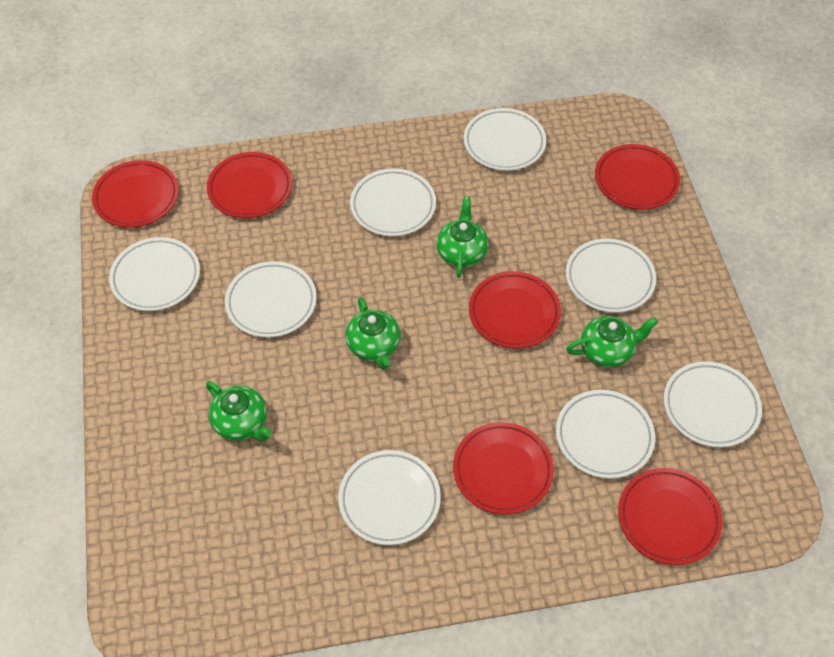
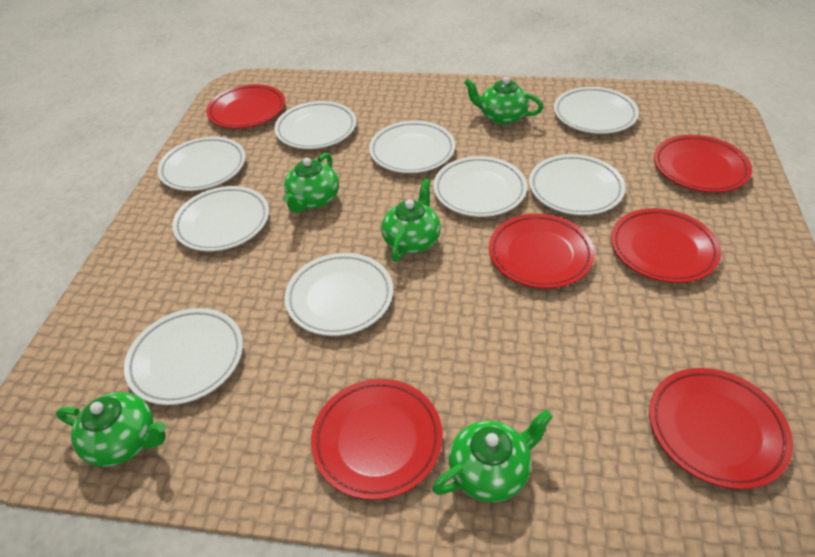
green teapot: [206,381,272,442] [345,297,401,370] [436,197,489,278] [567,316,658,368] = 4 -> [56,392,166,467] [283,152,339,213] [381,179,441,261] [432,410,553,502] [464,77,543,125] = 5
white plate: [109,237,200,311] [225,261,317,338] [338,450,441,545] [350,169,436,236] [464,108,546,171] [556,390,655,479] [566,239,656,313] [663,361,762,448] = 8 -> [124,308,243,405] [157,137,246,191] [172,186,269,251] [274,101,356,149] [285,253,393,336] [369,121,455,173] [433,156,527,217] [529,154,626,215] [554,87,639,134] = 9

